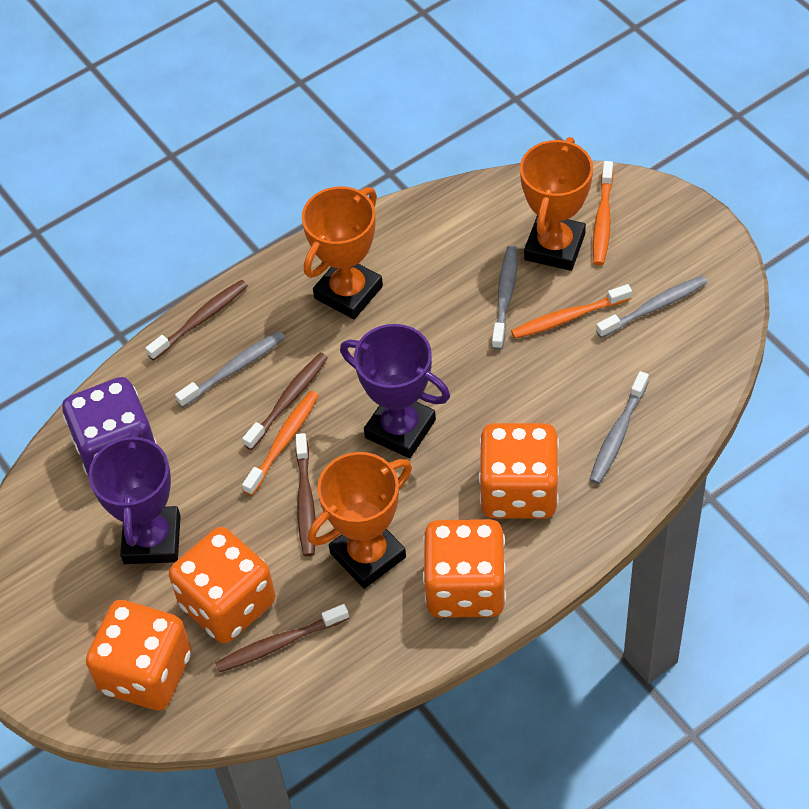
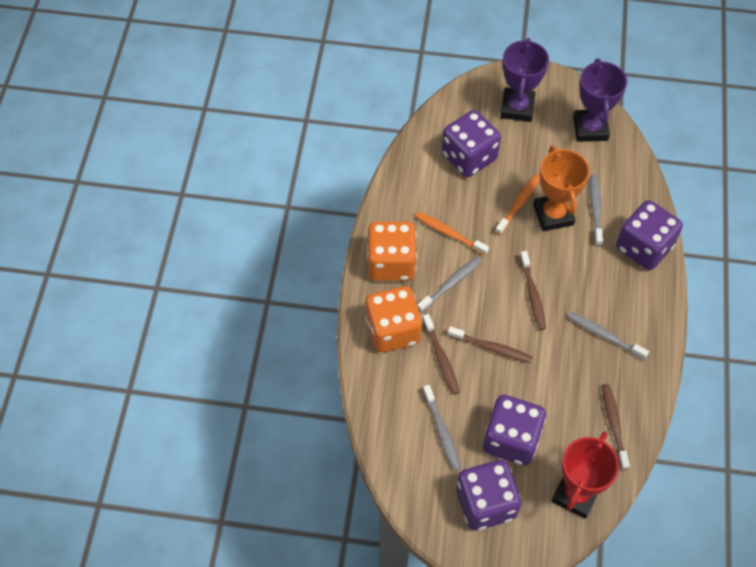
orange dice: [86,600,191,710] [169,527,275,644] [423,519,506,618] [479,423,559,519] = 4 -> [365,286,422,353] [367,222,417,281] = 2
orange toothbrush: [242,391,319,496] [511,284,632,339] [593,161,613,265] = 3 -> [415,212,489,255] [495,174,540,235] = 2
orange trophy: [302,187,383,319] [308,452,412,589] [520,137,593,271] = 3 -> [533,146,590,231] = 1
purple dice: [62,377,157,477] = 1 -> [442,110,501,177] [456,460,521,531] [483,395,546,466] [616,200,683,270] = 4
red trophy: none = 0 -> [551,431,619,519] = 1

